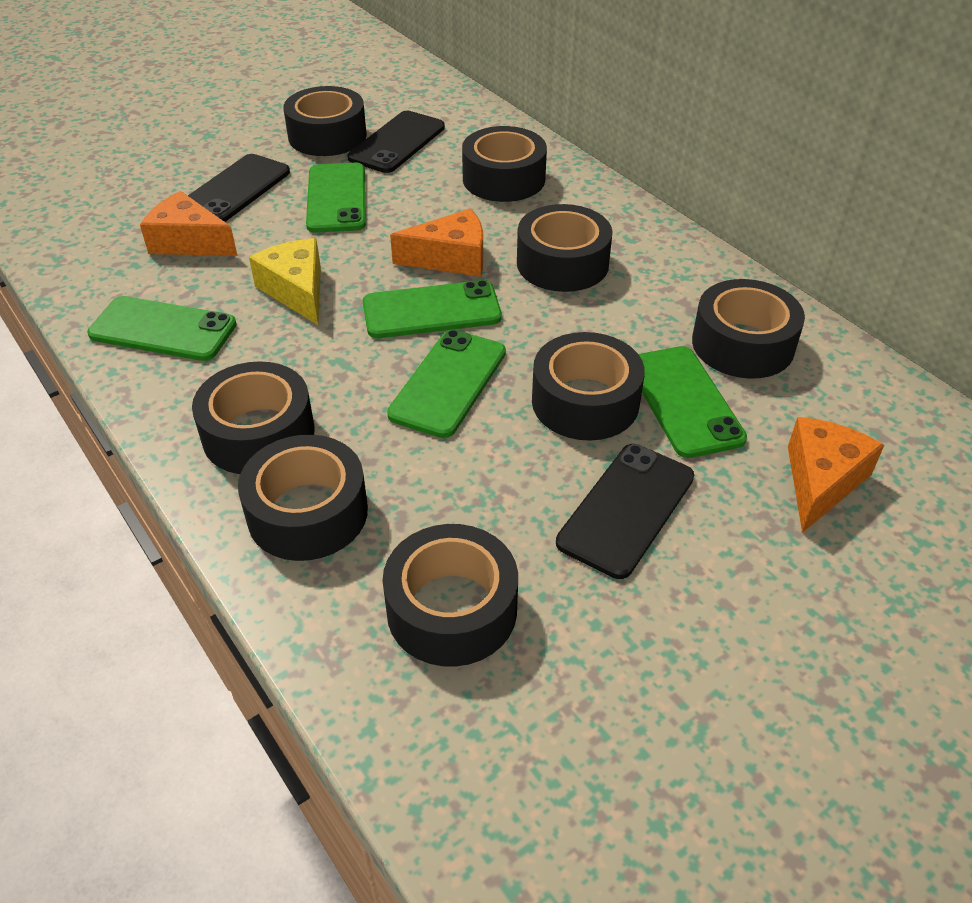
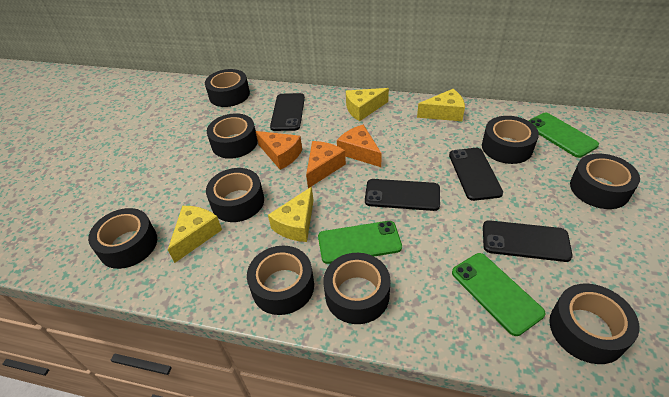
black phone: [188,154,290,222] [347,111,445,173] [556,444,694,579] = 3 -> [270,93,305,131] [365,179,440,211] [449,148,503,201] [483,220,573,262] = 4
black tape: [192,361,315,474] [238,435,368,561] [283,86,367,156] [382,524,518,667] [462,126,547,202] [517,204,613,292] [532,332,645,441] [692,279,805,379] = 8 -> [88,208,157,269] [205,69,250,107] [206,168,264,222] [207,113,258,159] [247,246,314,315] [323,253,391,324] [482,116,539,164] [549,283,640,364] [570,154,640,209] = 9
green phone: [87,296,237,361] [306,163,366,233] [363,280,502,338] [387,329,506,438] [638,346,747,458] = 5 -> [318,221,402,264] [452,253,545,336] [528,113,599,158] = 3
yellow cheese: [249,238,321,325] = 1 -> [168,206,222,263] [268,187,314,242] [346,88,389,121] [417,89,465,121] = 4

